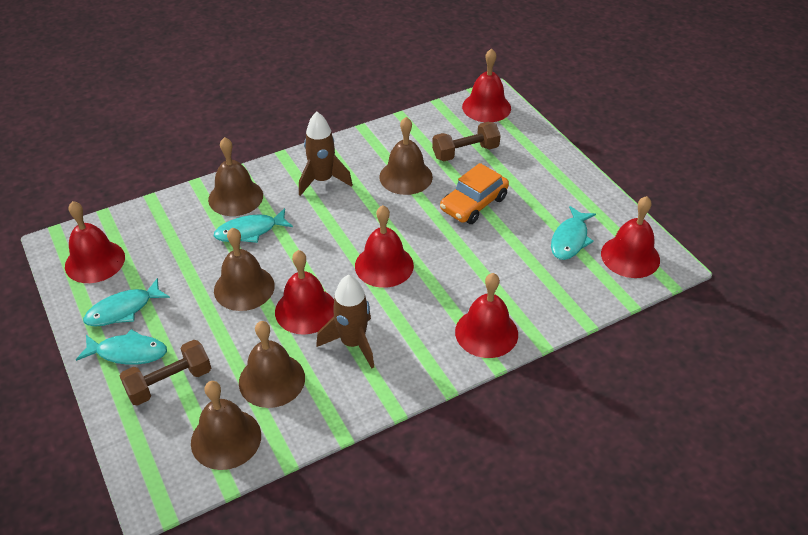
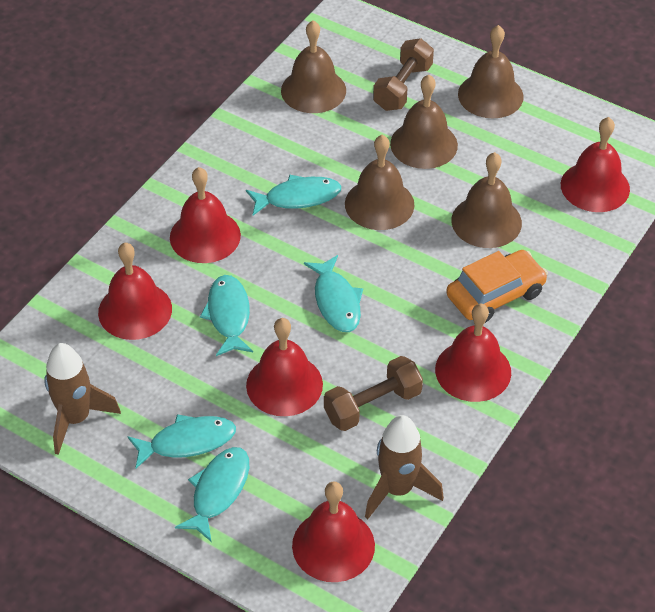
turquoise fish: [76,329,167,365] [83,278,170,327] [214,208,293,243] [551,206,596,260] = 4 -> [127,414,236,469] [175,447,249,542] [200,275,253,356] [246,175,341,216] [304,255,363,332] = 5

